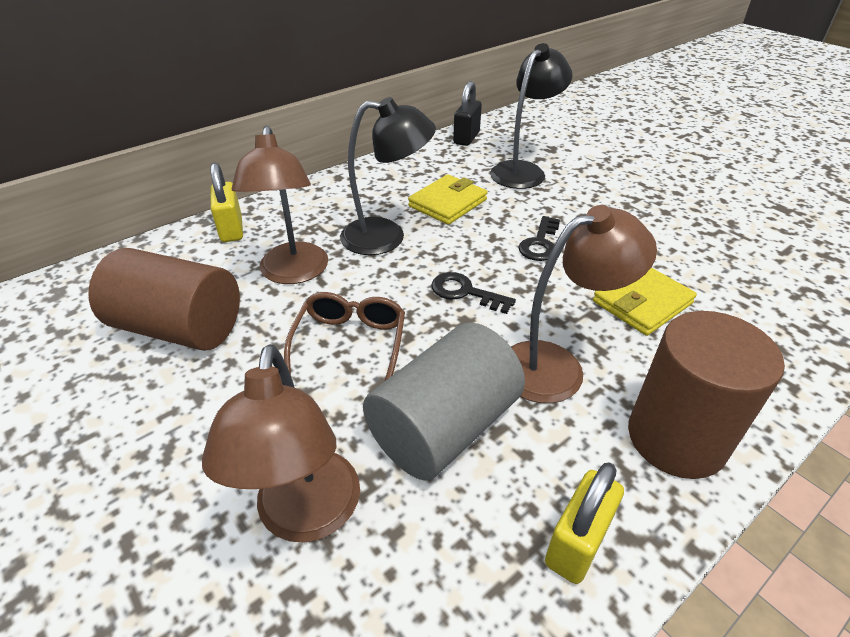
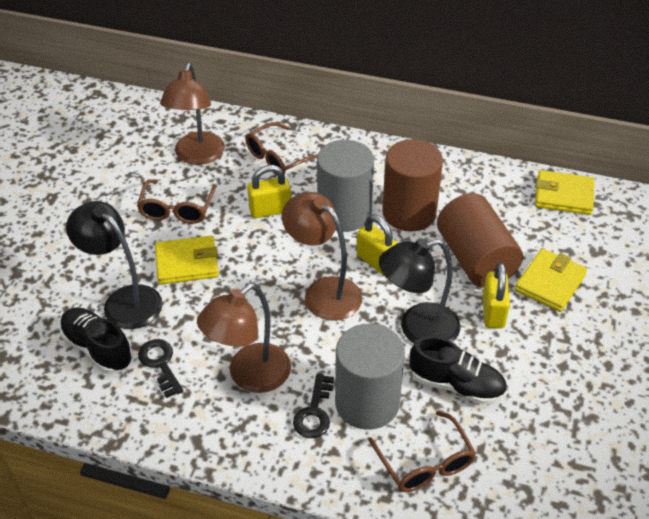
black padlock: [453,81,482,146] = 1 -> none = 0
black shoe: none = 0 -> [60,307,133,374] [409,336,507,405] = 2
brown glasses: [284,292,405,382] = 1 -> [137,179,217,224] [245,122,318,176] [368,411,476,492] = 3
grey cylinder: [363,323,525,481] = 1 -> [317,140,374,232] [335,323,405,430] = 2
yellow padlock: [210,163,243,242] [545,463,624,584] = 2 -> [247,165,291,218] [357,214,398,276] [483,262,510,328] = 3
yellow wallet: [408,174,488,225] [593,267,697,336] = 2 -> [155,236,219,284] [515,248,587,312] [535,170,594,215] = 3

